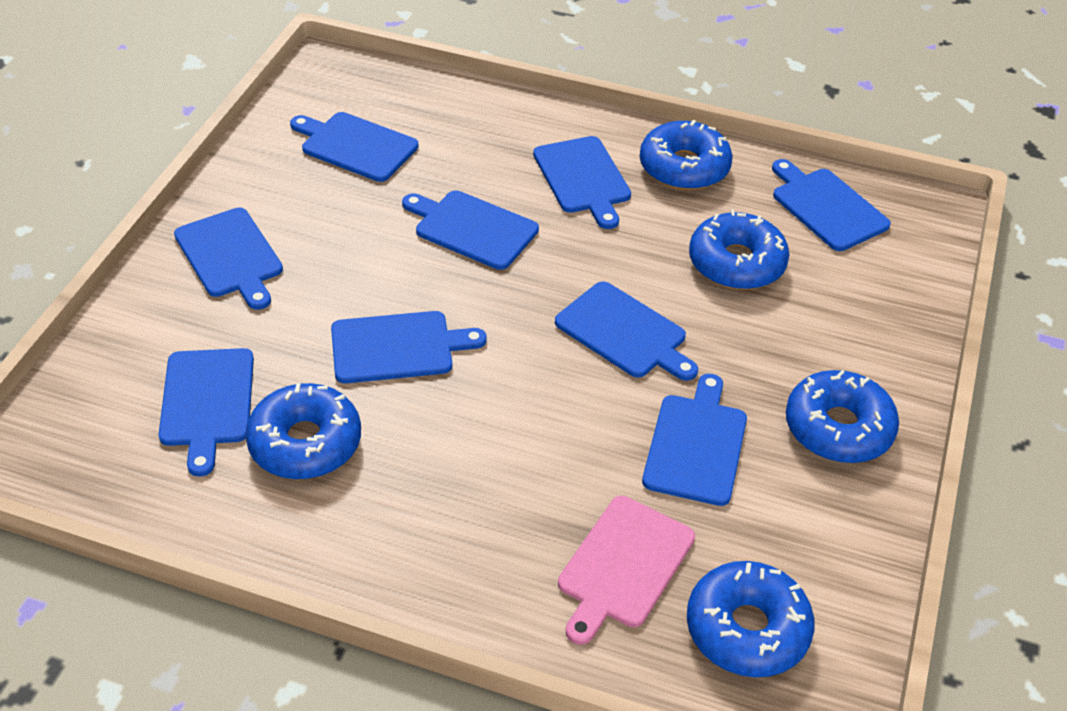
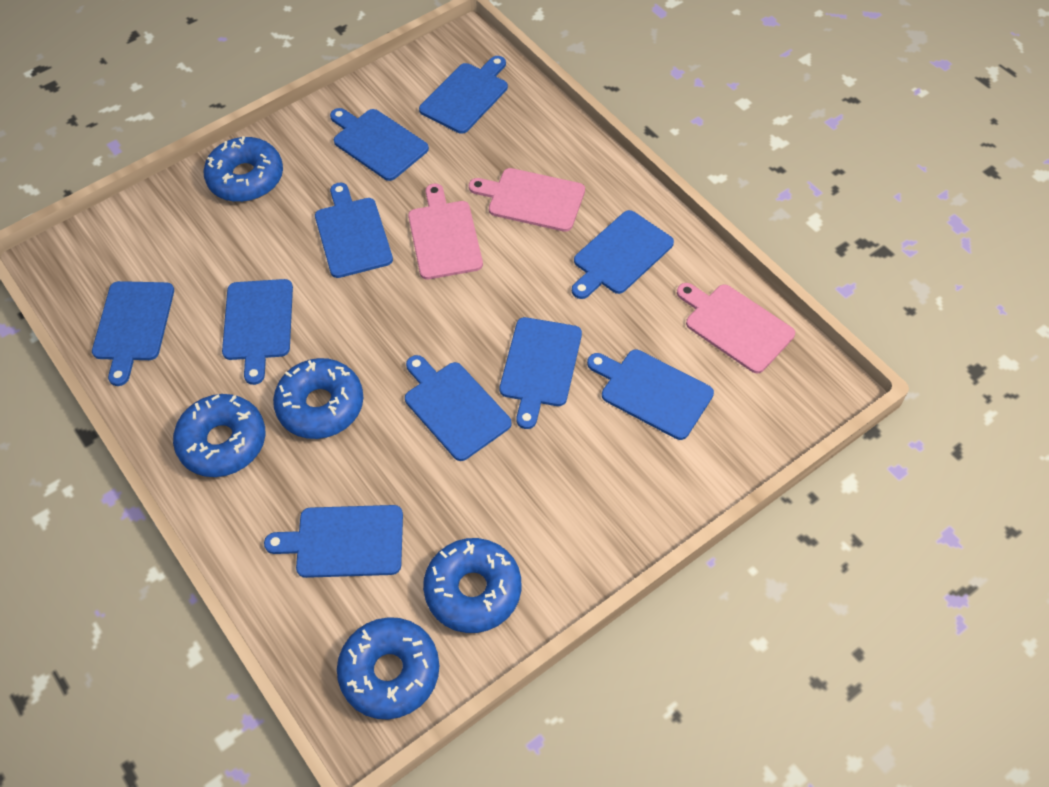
blue cutting board: [159,348,254,477] [174,208,283,310] [290,112,419,182] [331,311,487,383] [402,190,539,270] [533,136,631,229] [555,281,698,381] [642,374,747,506] [772,159,891,251] = 9 -> [92,281,174,386] [222,279,293,385] [264,505,403,578] [315,183,393,278] [330,108,429,181] [405,355,512,461] [419,56,508,134] [500,317,582,429] [572,210,674,299] [587,350,714,440] = 10
pink cutting board: [558,496,695,645] = 1 -> [408,184,483,279] [469,168,585,232] [677,283,795,374] = 3

